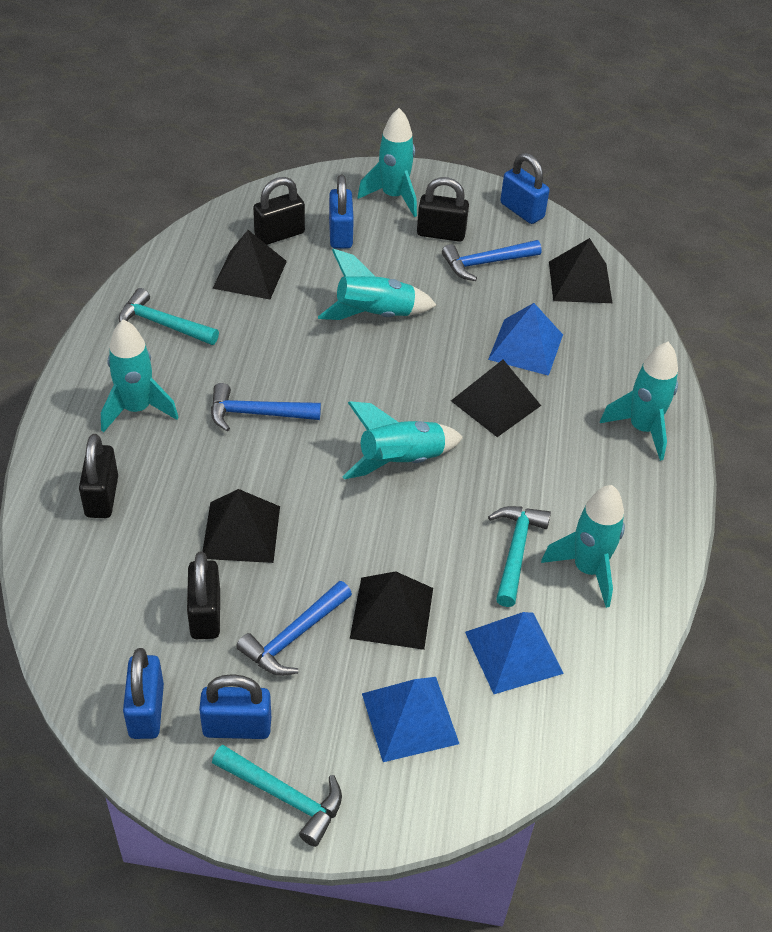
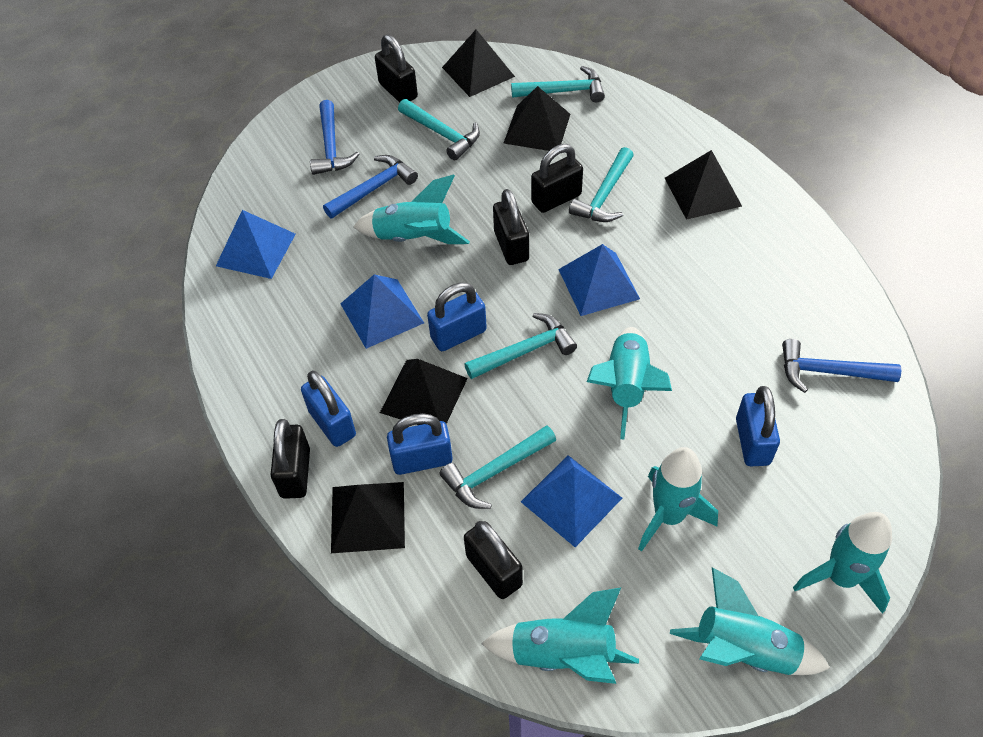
black padlock: [79,434,118,518] [187,552,220,639] [253,177,305,245] [417,177,469,242] = 4 -> [271,419,310,499] [375,35,418,103] [464,521,523,599] [493,189,529,265] [531,144,583,213] = 5
blue pyramid: [362,677,459,762] [465,612,564,694] [488,303,563,376] = 3 -> [216,210,296,279] [340,274,424,349] [521,455,622,547] [558,244,640,316] = 4
turquoise hammer: [118,288,219,345] [212,745,342,847] [488,506,551,607] = 3 -> [398,99,480,160] [439,425,556,509] [464,313,577,379] [511,66,605,102] [569,147,634,222] = 5

